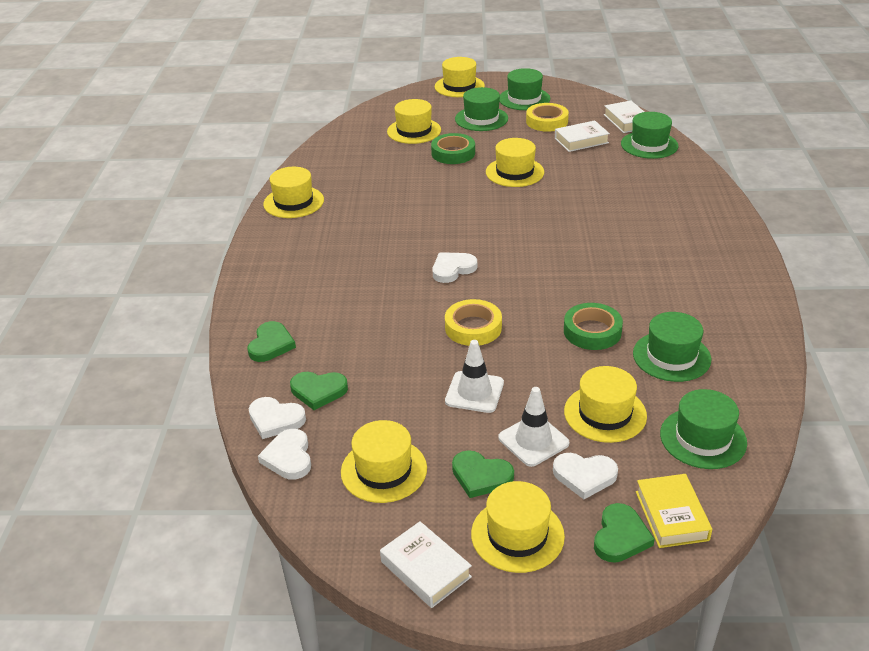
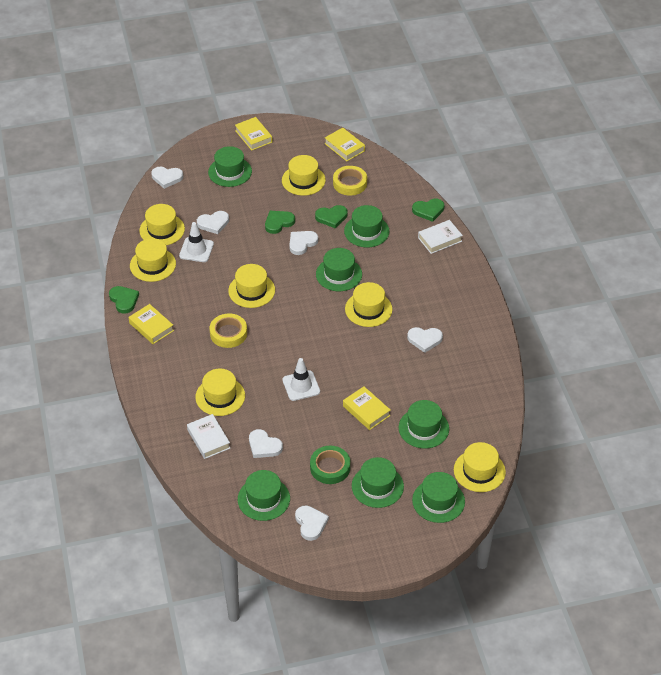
green hat: [455,87,508,131] [499,68,550,110] [621,112,678,159] [633,312,711,382] [660,389,747,469] = 5 -> [208,146,252,187] [238,470,290,521] [316,248,362,291] [344,205,389,247] [352,457,404,508] [399,400,449,449] [412,472,465,523] = 7
green tape: [431,133,475,164] [564,303,623,350] = 2 -> [310,446,350,484] = 1
white book: [380,521,472,608] [555,120,610,152] [604,101,644,133] = 3 -> [187,414,230,459] [418,220,463,254] = 2
white heart: [249,397,306,439] [258,429,311,480] [432,252,477,283] [553,453,618,499] = 4 -> [151,167,183,189] [197,211,229,234] [249,429,283,458] [289,231,318,255] [295,505,329,541] [407,327,443,353] = 6
yellow book: [636,474,712,548] = 1 -> [129,304,174,344] [235,117,273,151] [325,128,365,161] [343,386,390,430] = 4

